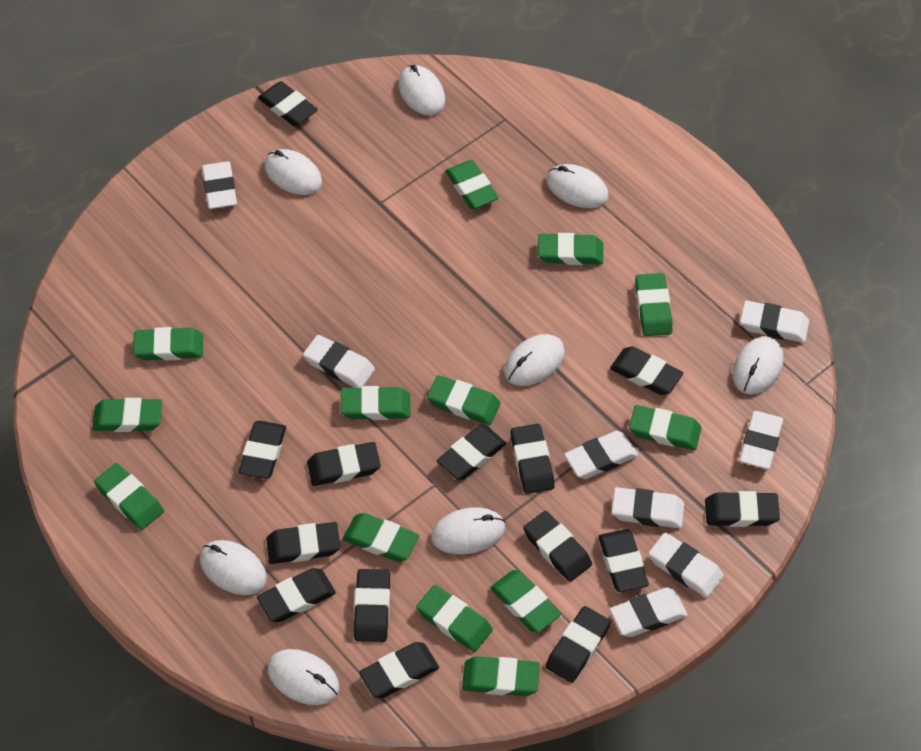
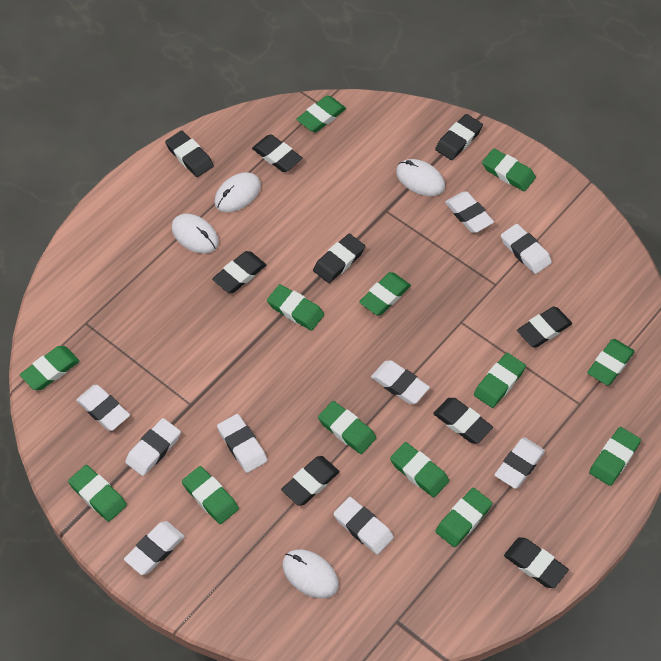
black eraser: [238,421,286,479] [257,568,336,622] [258,81,318,126] [266,522,340,564] [307,442,381,486] [354,569,390,642] [359,642,439,698] [437,425,506,480] [511,424,555,494] [523,511,592,582] [546,606,611,683] [598,529,649,592] [610,346,683,395] [705,491,780,527] = 14 -> [165,131,214,177] [212,251,266,293] [252,134,303,172] [281,456,339,506] [313,234,365,283] [433,398,493,443] [435,114,483,160] [504,537,569,588] [517,306,572,348] = 9
white eraser: [202,161,237,209] [303,335,375,388] [564,431,638,479] [610,588,688,637] [612,487,684,528] [648,533,724,598] [739,411,783,469] [740,301,809,343] = 8 -> [76,385,130,431] [124,521,185,575] [125,418,181,476] [217,414,268,473] [333,497,394,555] [371,360,430,404] [445,191,494,233] [495,437,545,489] [501,224,552,274] = 9
white mouse: [200,540,267,595] [265,149,322,195] [268,649,339,705] [399,65,445,115] [431,507,505,554] [504,334,565,386] [547,164,609,208] [733,336,784,394] = 8 -> [172,214,219,253] [214,172,261,212] [282,549,339,599] [396,159,445,196] = 4

